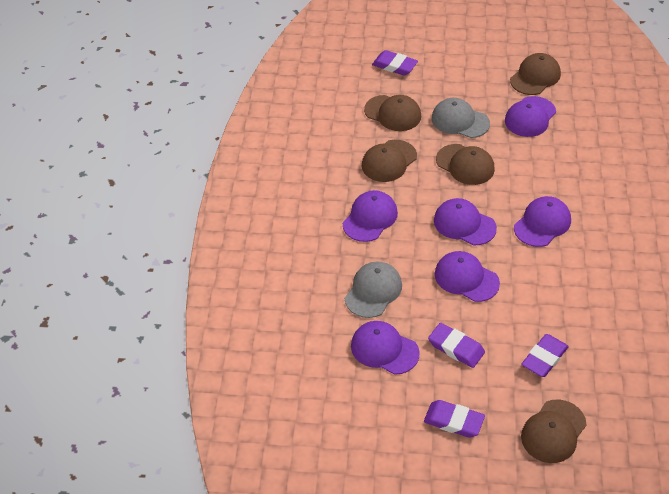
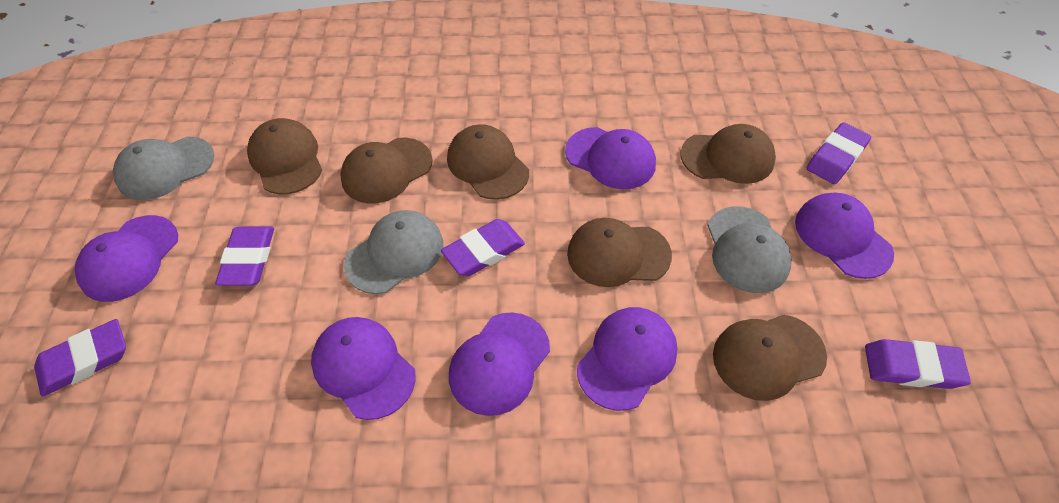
brown cap: [361,140,417,182] [364,95,421,131] [436,144,495,185] [510,53,561,95] [521,399,587,463] = 5 -> [247,118,322,194] [340,138,433,203] [447,124,529,200] [567,218,672,287] [681,124,776,184] [713,315,827,401] = 6
grey cap: [345,262,402,318] [432,98,490,138] = 2 -> [113,136,214,200] [344,210,443,294] [707,206,792,293] = 3
purple eraser: [372,50,418,76] [424,400,485,438] [428,323,485,368] [521,334,569,377] = 4 -> [34,319,126,397] [215,226,274,286] [441,219,525,276] [807,122,871,184] [865,339,971,389] = 5

